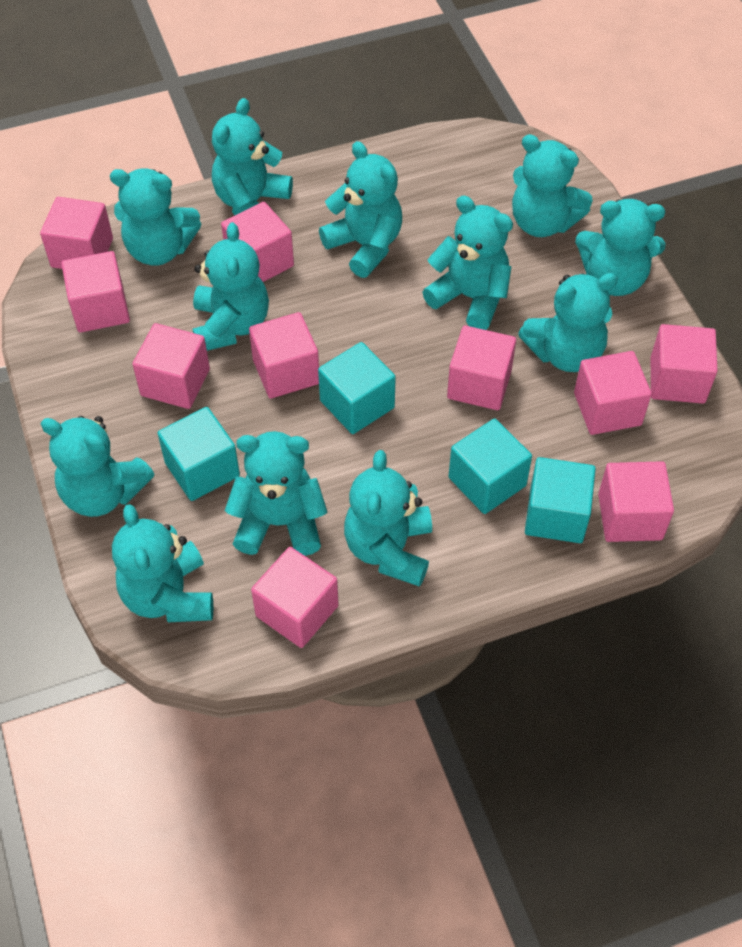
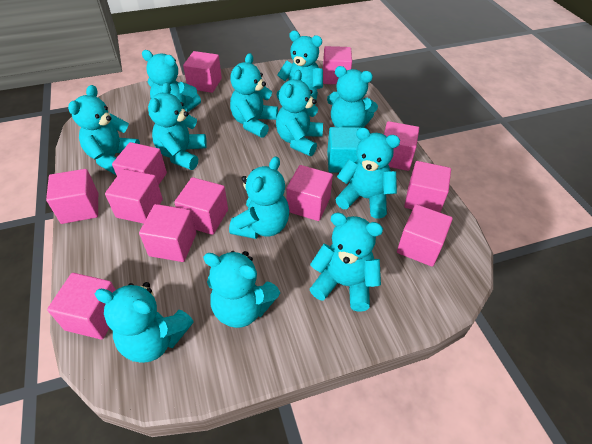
pink cube: [40,197,113,269] [61,251,130,333] [132,323,210,409] [221,202,294,282] [249,312,319,399] [251,547,339,648] [447,326,516,410] [574,351,652,435] [598,461,674,542] [651,324,718,404] = 10 -> [46,169,98,224] [47,273,116,340] [105,169,163,224] [112,142,167,185] [139,204,196,262] [174,177,228,235] [183,51,222,93] [287,165,333,221] [323,46,352,84] [384,121,419,171] [397,204,453,267] [404,161,451,212] = 12
turquoise cube: [158,407,240,501] [318,342,396,434] [449,418,532,514] [525,457,596,543] = 4 -> [327,127,361,173] = 1

